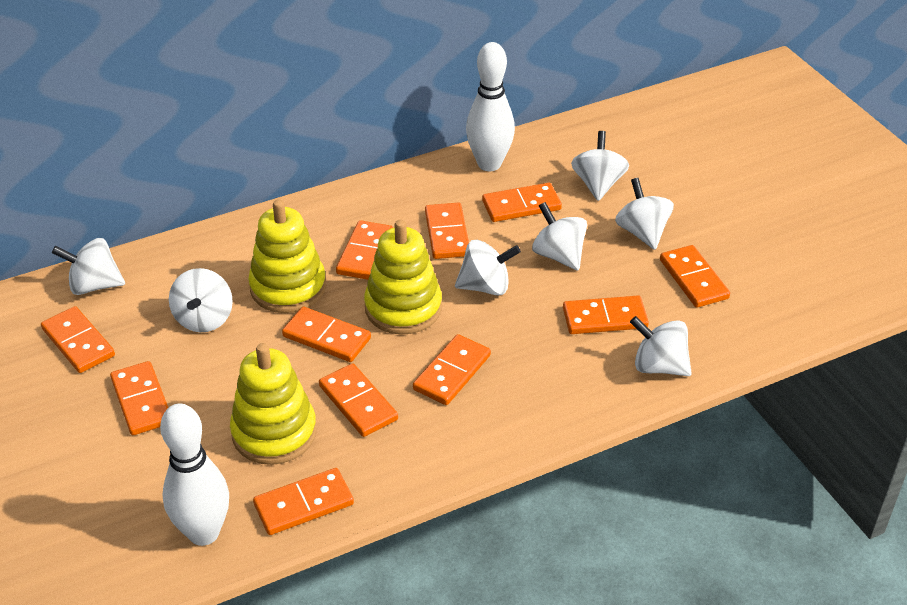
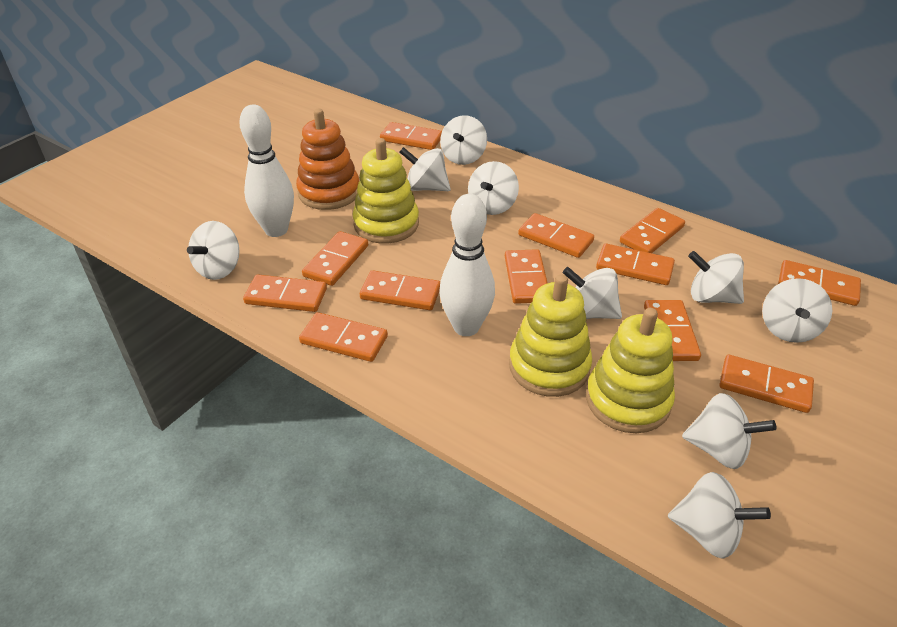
orange domino: [41,306,115,373] [110,361,168,435] [253,468,354,535] [282,307,371,362] [319,363,398,437] [336,220,393,280] [413,334,491,405] [425,203,469,259] [482,183,562,222] [563,296,649,334] [660,245,730,308] = 11 -> [243,274,327,312] [299,312,388,362] [302,231,368,286] [360,270,440,310] [380,122,442,150] [505,249,548,304] [518,213,594,258] [596,243,675,285] [620,208,685,253] [644,300,701,361] [719,355,814,413] [778,260,861,306] = 12
orange stacking toy: none = 0 -> [296,109,359,210] = 1
white spinning top: [52,238,125,295] [169,268,233,332] [455,240,521,296] [532,202,587,271] [571,131,629,201] [615,178,674,250] [630,316,692,376] = 7 -> [187,221,240,280] [399,147,451,191] [440,115,487,165] [468,161,519,215] [563,267,622,319] [668,472,771,559] [682,393,776,469] [688,251,744,304] [762,278,832,343] = 9

